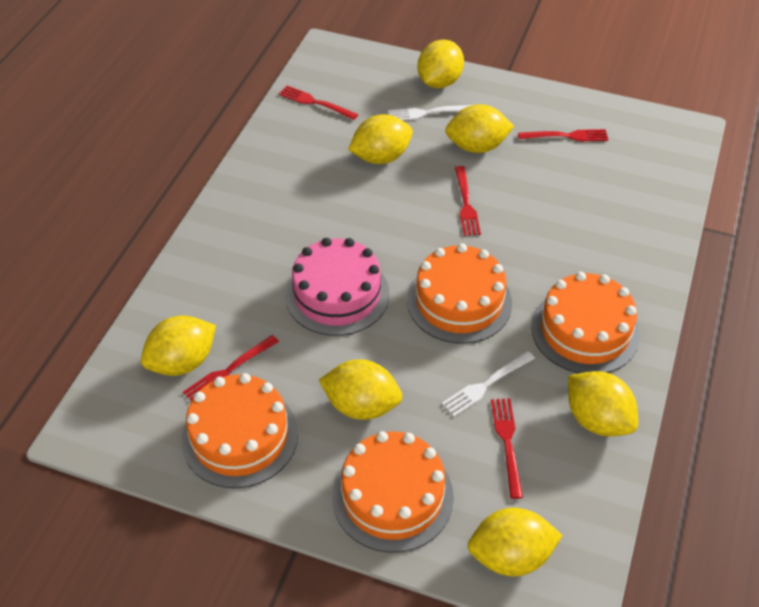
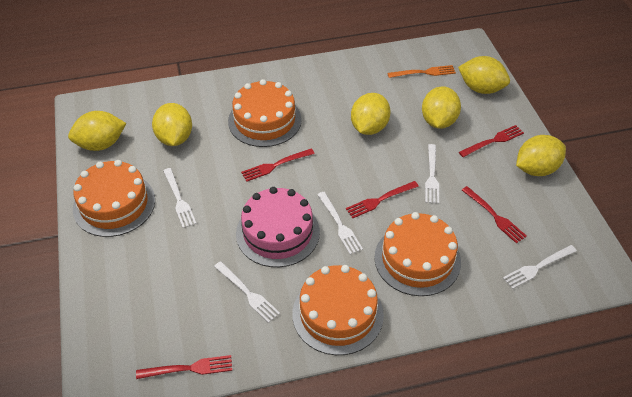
orange fork: none = 0 -> [387,65,456,78] = 1
white fork: [388,105,472,120] [442,351,535,417] = 2 -> [163,168,197,228] [214,261,280,323] [317,192,363,255] [425,144,439,204] [503,245,577,289] = 5
yellow lemon: [141,316,216,376] [319,359,403,420] [348,114,413,164] [417,40,464,88] [445,104,515,153] [468,508,563,577] [568,371,638,436] = 7 -> [68,111,126,151] [152,103,192,146] [351,93,390,135] [422,86,461,129] [458,56,510,94] [516,135,566,176] = 6

